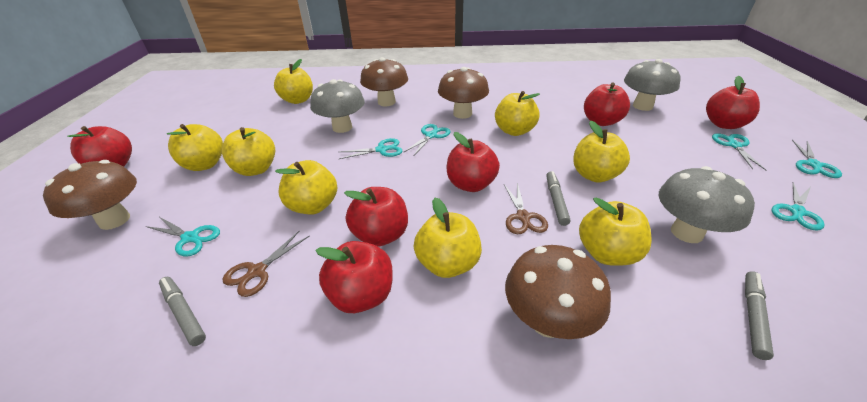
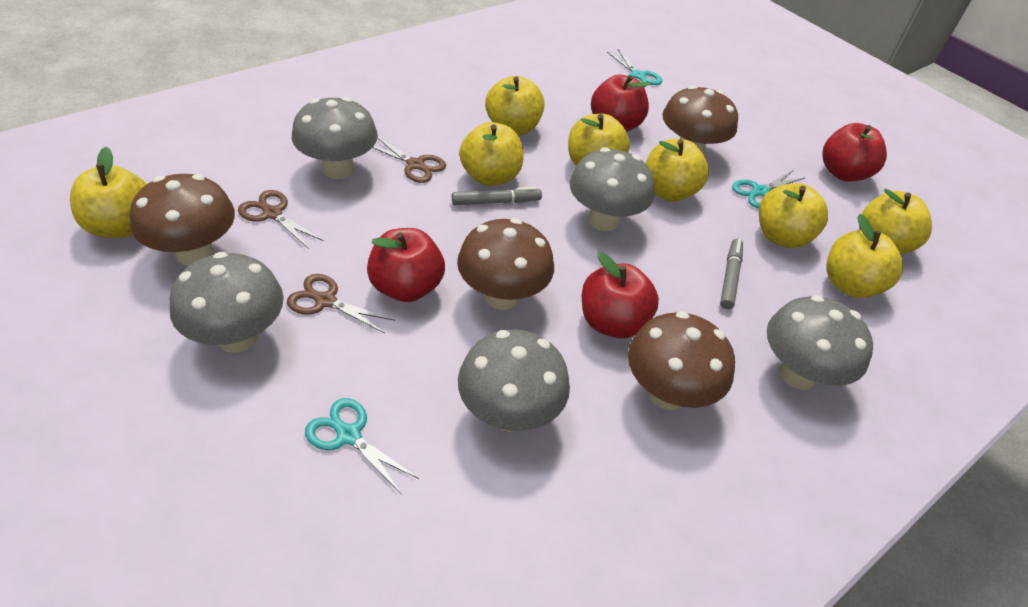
brown scissors: [222,231,310,297] [504,183,548,234] = 2 -> [238,190,324,249] [287,274,395,333] [373,137,446,183] = 3
grey marker: [159,277,206,346] [546,171,571,226] [745,271,774,360] = 3 -> [452,187,542,205] [720,239,743,309] = 2
grey mushroom: [310,79,365,133] [624,59,681,111] [659,166,755,243] = 3 -> [170,252,284,353] [292,97,378,179] [458,330,570,432] [569,147,654,231] [767,295,873,390] = 5
red apple: [67,126,132,167] [315,241,393,313] [344,187,408,247] [446,132,500,192] [584,83,630,126] [706,76,760,129] = 6 -> [367,228,445,302] [582,252,659,338] [591,75,651,132] [823,123,887,182] = 4
turquoise scissors: [146,217,220,257] [339,138,402,159] [403,124,451,157] [712,133,766,170] [772,182,825,231] [792,140,842,178] = 6 -> [305,398,419,494] [607,49,662,87] [732,170,805,208] = 3

